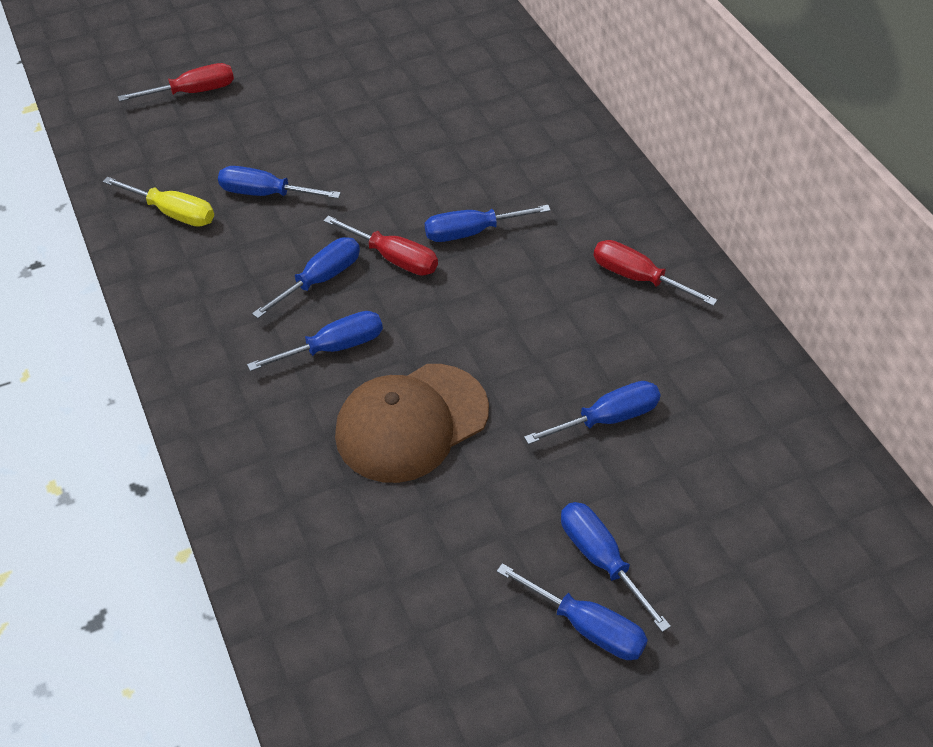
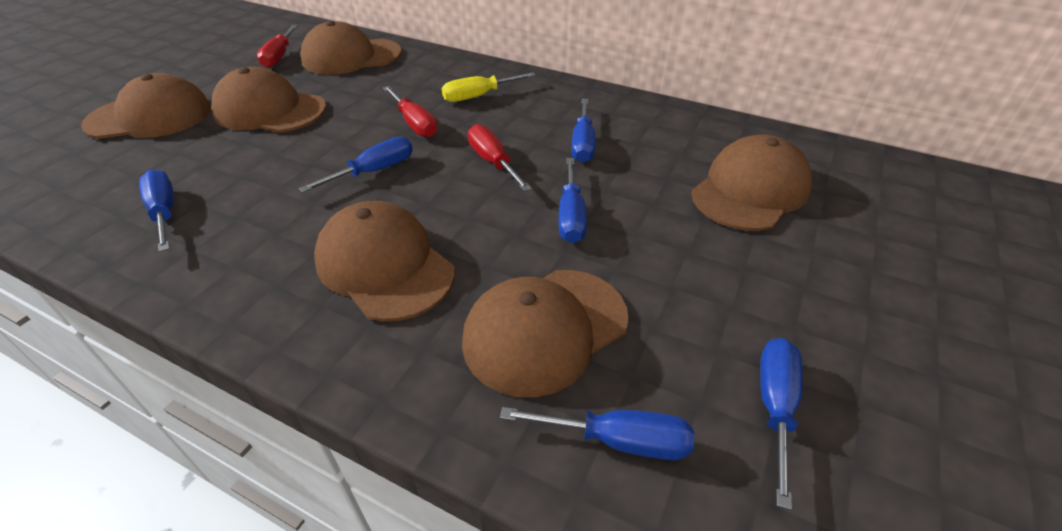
blue screwdriver: [218,166,341,199] [247,311,383,371] [252,237,360,318] [425,205,551,242] [497,563,648,660] [524,381,661,445] [561,502,671,632] = 7 -> [139,170,174,252] [298,137,413,193] [500,407,695,460] [559,158,587,243] [571,99,595,163] [760,338,803,510] = 6
brown cap: [335,364,489,483] = 1 -> [81,73,211,139] [211,67,326,133] [300,21,402,75] [314,201,455,321] [462,270,629,397] [691,134,812,231] = 6

